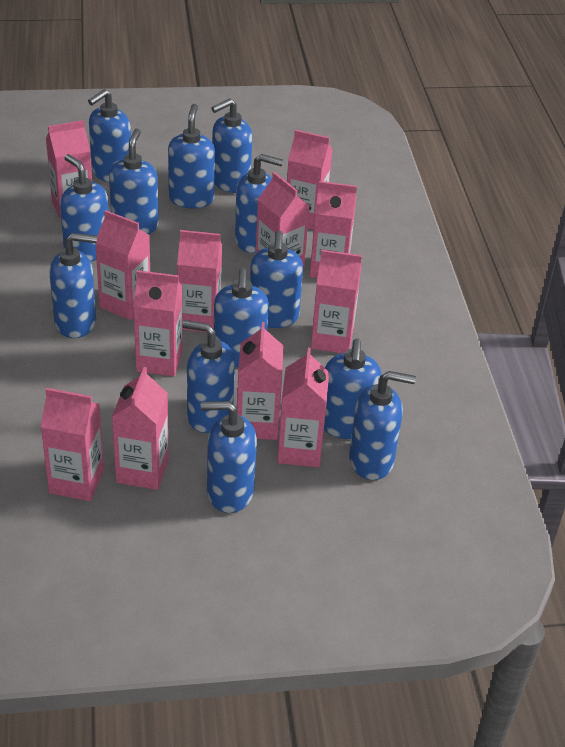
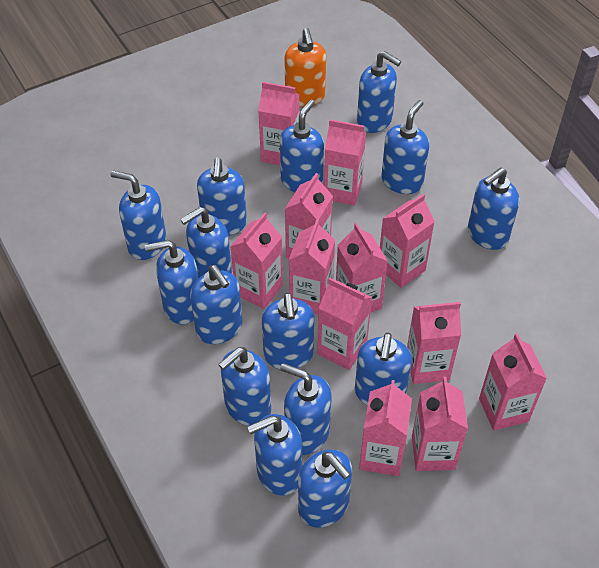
blue soap dispenser: [49,233,97,338] [60,154,109,261] [88,89,131,182] [109,129,159,234] [168,104,215,209] [182,320,235,433] [201,401,257,513] [211,98,253,193] [214,268,269,367] [235,154,283,253] [250,231,303,328] [324,338,381,439] [349,371,416,480] = 13 -> [110,170,166,260] [145,240,198,324] [180,207,232,279] [190,265,242,344] [197,157,247,236] [218,347,271,426] [248,414,302,495] [262,293,314,369] [280,100,324,192] [280,363,331,455] [298,449,352,528] [355,333,412,406] [357,51,401,133] [381,100,429,194] [468,168,520,250] = 15
orange soap dispenser: none = 0 -> [284,28,326,107] = 1

